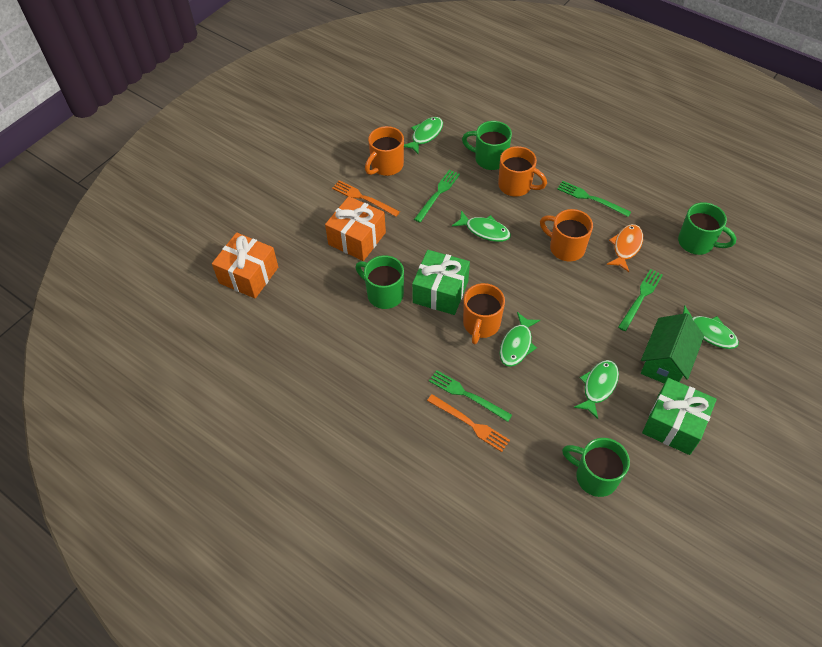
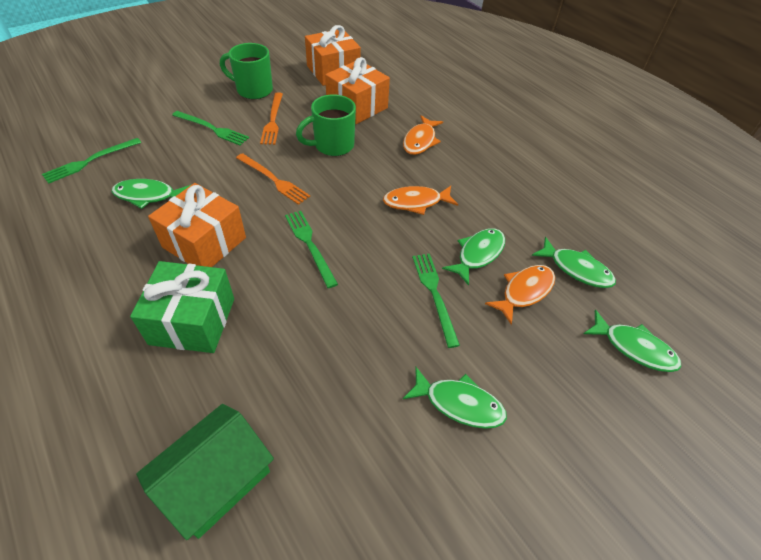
green gift: [412,250,470,315] [642,378,717,455] = 2 -> [130,261,234,353] = 1
green mug: [356,255,404,309] [462,121,512,170] [562,438,630,497] [678,202,736,255] = 4 -> [220,43,273,99] [296,94,356,156] = 2
orange fish: [607,224,643,272] = 1 -> [383,186,458,215] [403,115,443,155] [485,265,555,325] = 3
orange gift: [212,233,278,299] [325,196,386,261] = 2 -> [148,183,246,267] [305,25,361,86] [325,57,390,124] = 3
orange mug: [365,126,404,176] [463,283,505,344] [498,146,547,197] [540,209,593,262] = 4 -> none = 0

